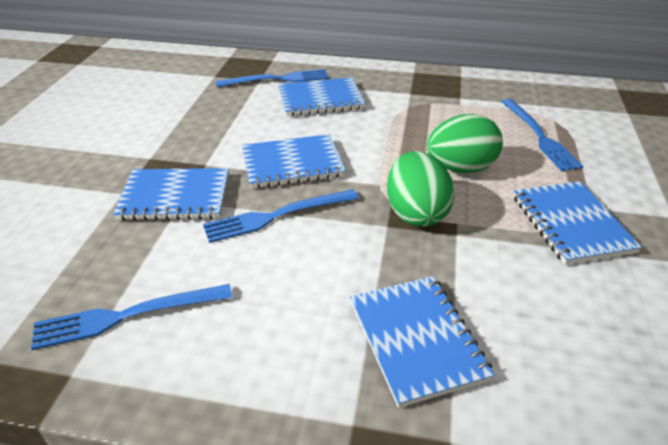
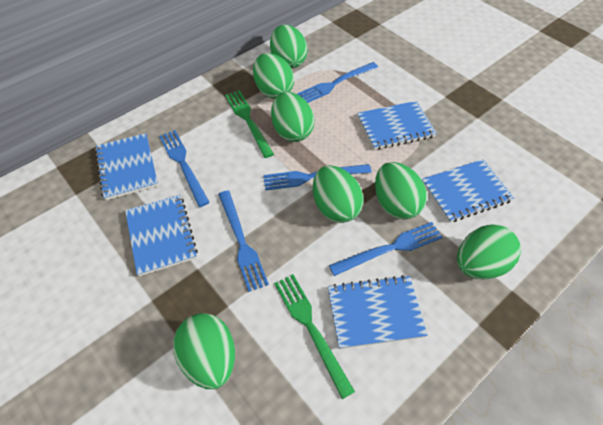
blue fork: [31,284,233,350] [203,189,359,243] [216,69,329,87] [501,99,583,171] = 4 -> [159,130,210,207] [218,191,269,292] [263,164,372,190] [297,62,378,103] [329,222,443,276] = 5
green egg: [387,151,455,227] [427,114,503,173] = 2 -> [173,313,235,389] [253,53,294,99] [270,24,308,69] [271,92,315,142] [313,165,364,223] [375,162,427,220] [457,224,521,279] = 7
green fork: none = 0 -> [225,90,274,158] [274,274,355,399] = 2

